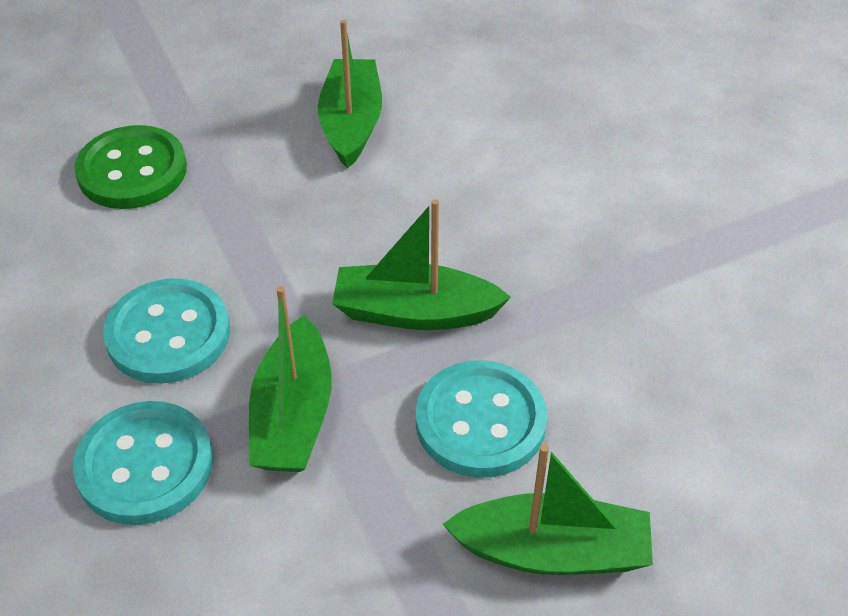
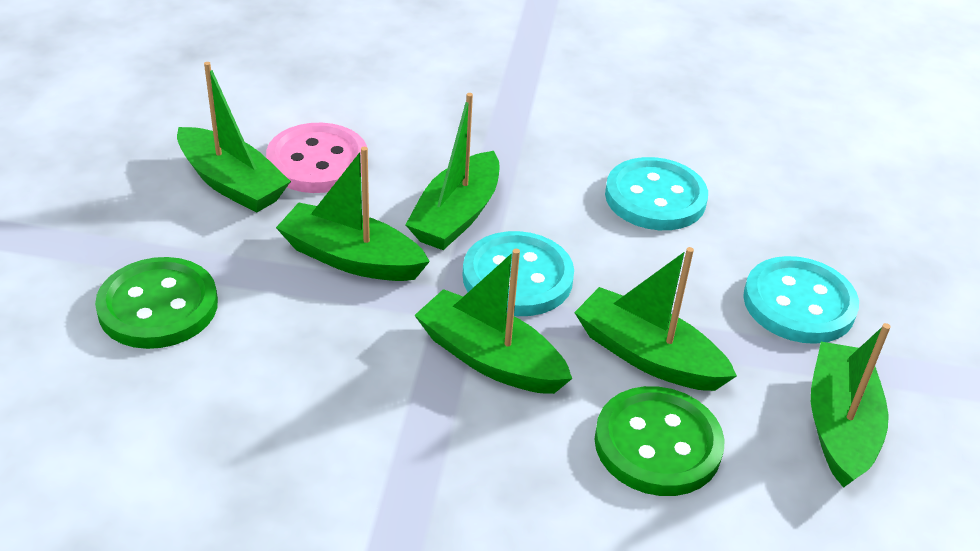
green boat: [249,286,332,472] [318,20,382,169] [332,199,511,330] [442,444,653,575] = 4 -> [177,62,291,213] [276,147,430,281] [405,93,500,250] [414,249,572,394] [574,247,737,391] [811,323,891,488] = 6
green button: [74,125,187,209] = 1 -> [95,257,218,349] [595,386,725,496] = 2
pink button: none = 0 -> [266,123,367,193] = 1

